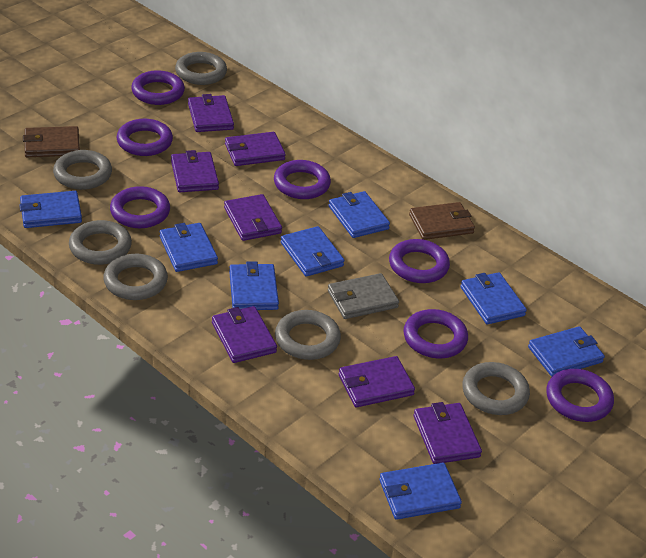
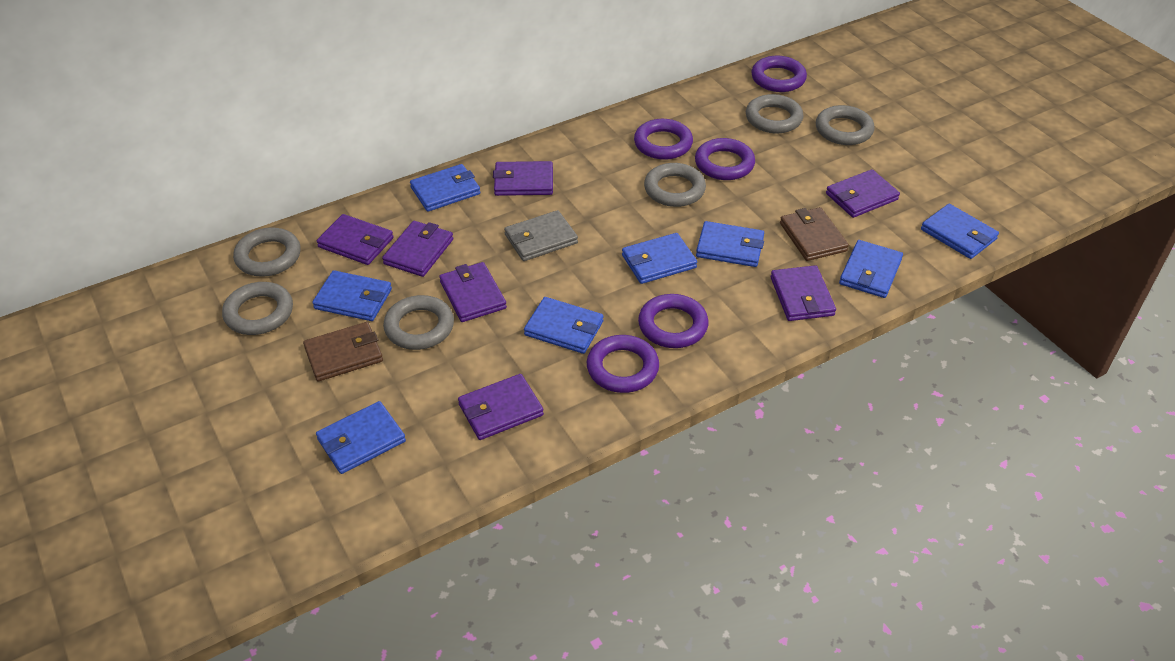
purple ring: [110,186,170,228] [117,119,173,156] [131,70,185,105] [274,160,331,199] [389,239,450,283] [404,309,468,358] [546,369,614,422] = 7 -> [587,335,659,393] [634,119,693,160] [638,294,709,348] [695,138,755,180] [751,56,807,92] = 5

